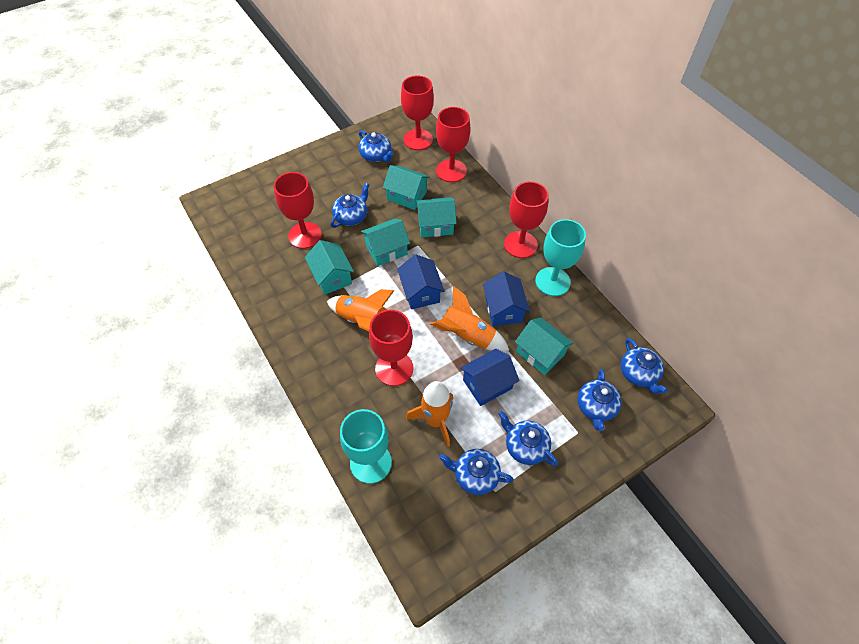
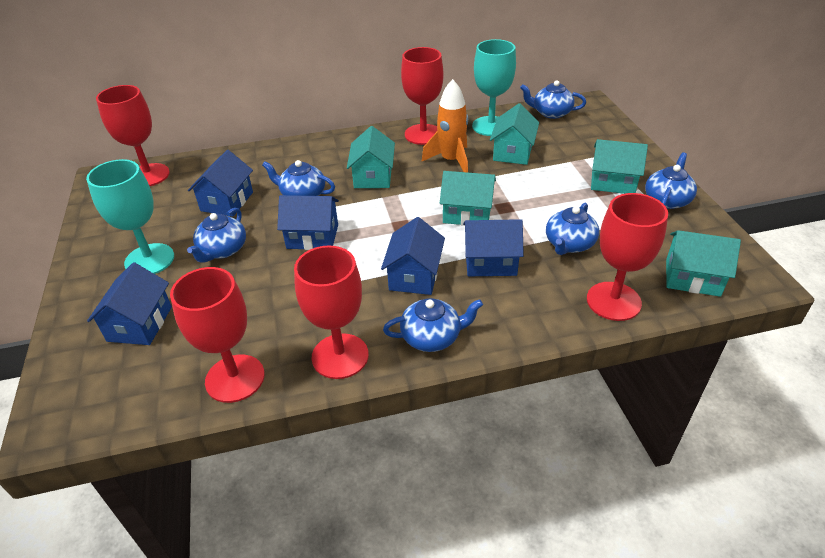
blue house: [397,254,445,309] [460,349,520,406] [483,271,530,326] = 3 -> [87,262,172,345] [188,150,253,217] [277,195,339,250] [381,217,445,295] [463,219,524,276] = 5
orange rocket: [327,289,395,331] [406,381,453,447] [430,286,509,352] = 3 -> [422,79,468,173] = 1

